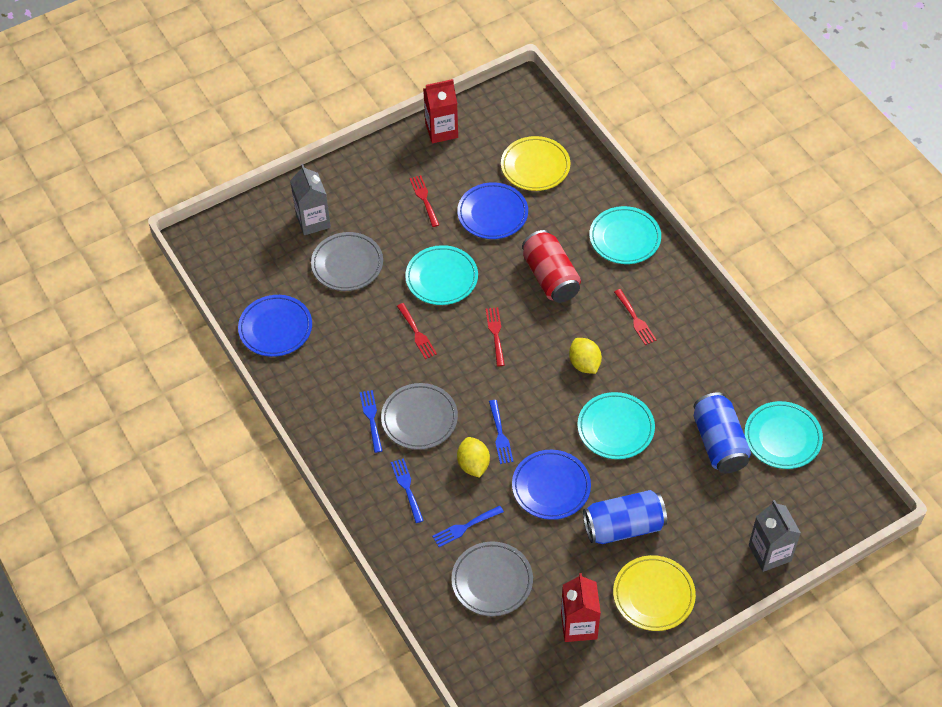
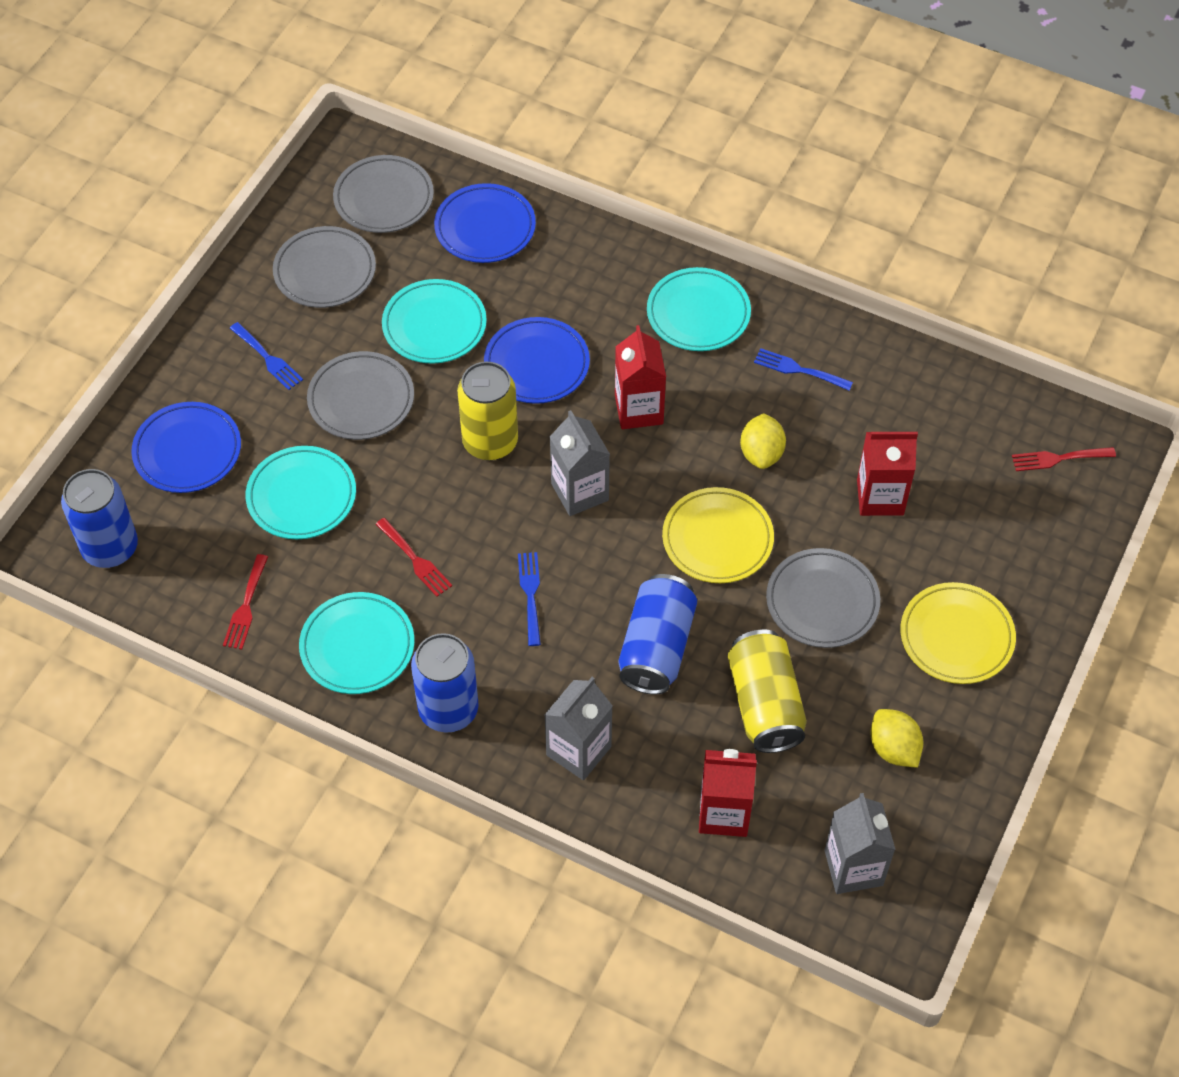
blue can: [583,490,667,544] [694,392,751,473] = 2 -> [61,469,138,568] [411,633,479,733] [619,574,697,694] = 3
blue fork: [360,390,382,453] [391,458,424,523] [432,506,504,547] [489,400,514,464] = 4 -> [230,322,303,390] [518,552,541,646] [754,348,853,391] = 3
grey carton: [290,164,331,235] [749,500,801,572] = 2 -> [544,677,613,780] [550,410,610,516] [824,793,896,894] = 3
grey plate: [311,232,383,291] [381,383,458,450] [451,541,533,616] = 3 -> [273,226,376,308] [307,351,414,440] [333,155,434,233] [766,548,880,648] = 4
red can: [522,230,581,303] = 1 -> none = 0
red carton: [423,79,458,143] [561,573,601,642] = 2 -> [615,325,666,429] [699,749,757,837] [857,432,918,516] = 3
red fork: [397,303,437,359] [410,175,439,227] [486,307,505,366] [614,289,657,345] = 4 -> [223,554,268,650] [376,518,452,597] [1012,447,1116,471] = 3
yellow can: none = 0 -> [457,362,518,460] [728,629,807,753] = 2

